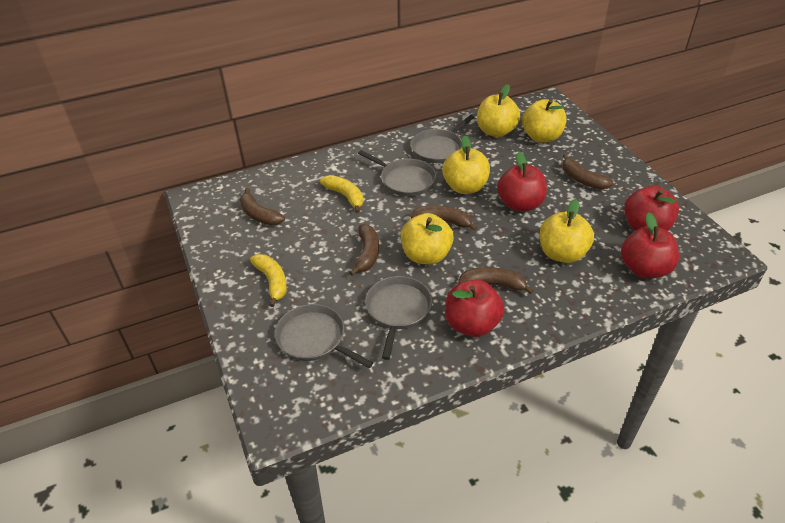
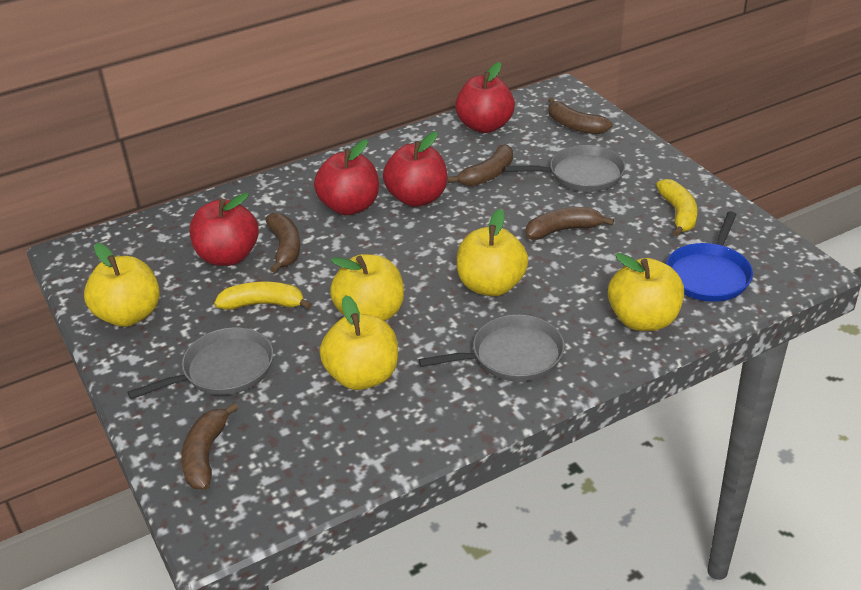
blue pan: none = 0 -> [666,211,753,302] = 1
grey pan: [275,304,374,368] [358,150,436,196] [365,276,432,360] [411,115,474,163] = 4 -> [127,327,273,399] [418,314,565,382] [504,145,625,192] = 3

